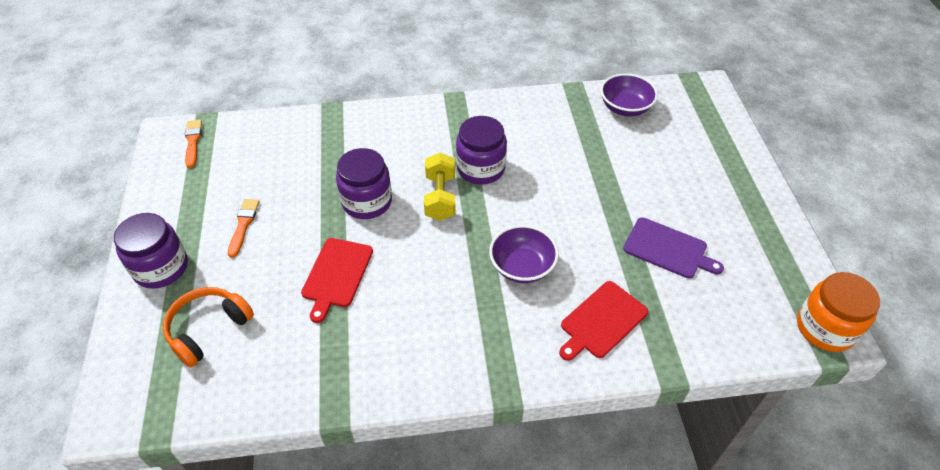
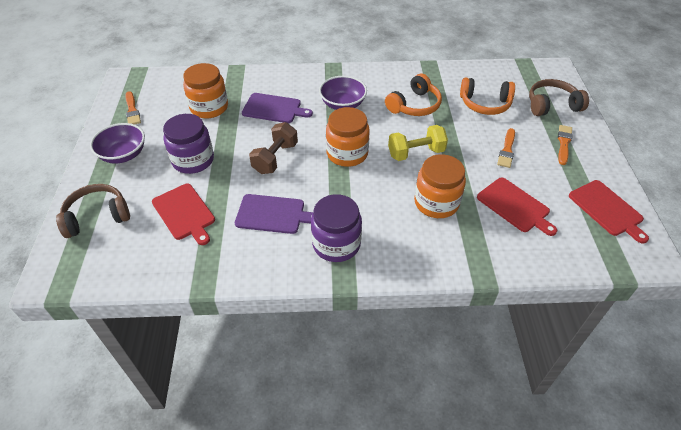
brown dumbbell: none = 0 -> [249,122,298,174] = 1
brown headphones: none = 0 -> [56,184,130,238] [529,79,589,116] = 2
orange brush: [185,120,202,168] [228,199,260,258] = 2 -> [125,91,141,125] [497,128,515,168] [558,125,573,165] = 3
orange headphones: [163,287,254,367] = 1 -> [385,74,442,116] [460,78,515,115] = 2
orange jar: [797,272,880,352] = 1 -> [183,63,228,118] [326,107,370,167] [414,154,466,218] = 3
purple cutting board: [623,217,724,279] = 1 -> [235,194,313,234] [242,93,313,123] = 2
purple jar: [114,213,188,289] [336,148,392,219] [456,116,507,185] = 3 -> [163,114,214,174] [311,194,362,262] = 2
red cutting board: [301,238,373,323] [559,281,648,361] = 2 -> [152,184,215,245] [477,178,557,236] [569,180,649,244] = 3

